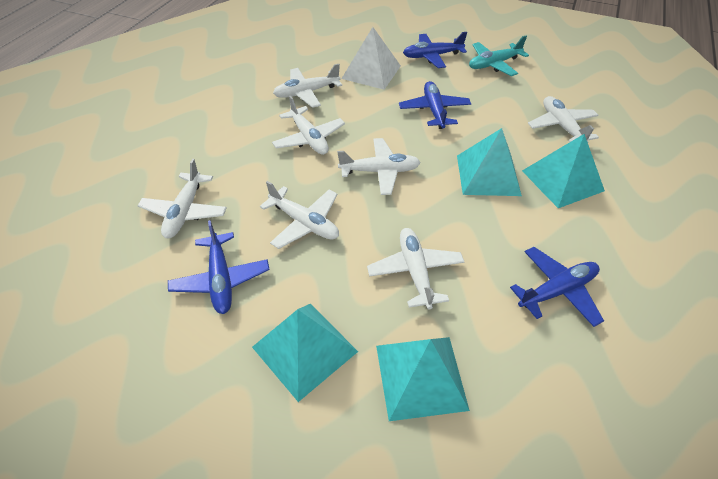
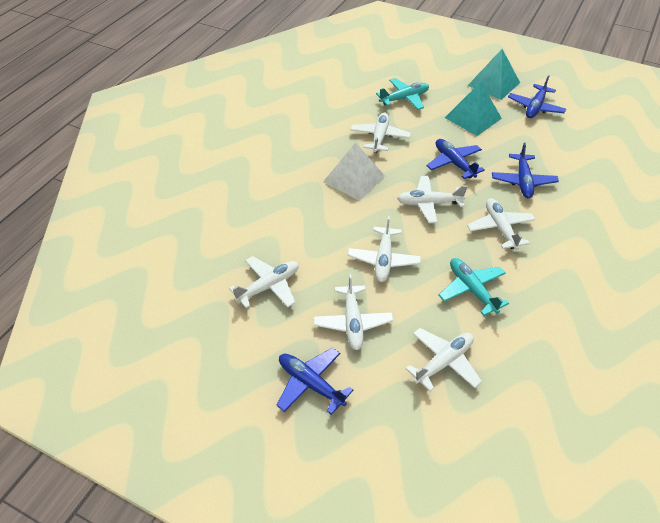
turquoise plane: [469,36,529,76] = 1 -> [376,78,429,110] [438,258,509,316] = 2
turquoise pyramid: [252,304,358,402] [376,337,470,421] [457,128,522,196] [522,134,605,208] = 4 -> [445,82,502,136] [468,49,520,100] = 2

